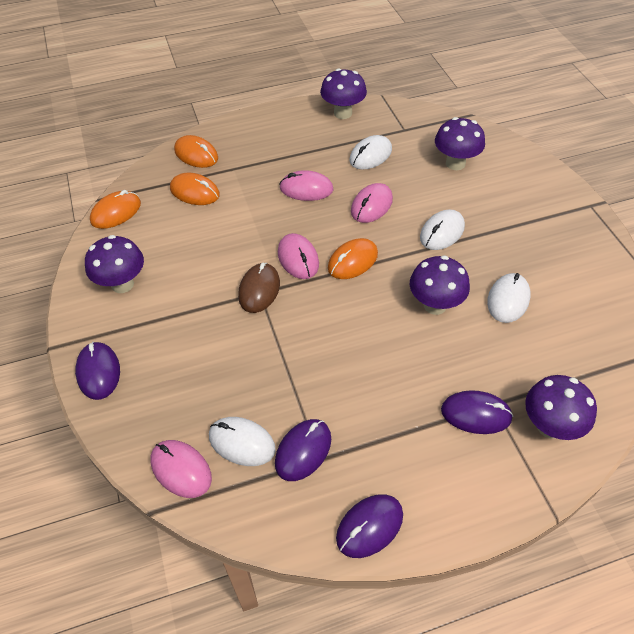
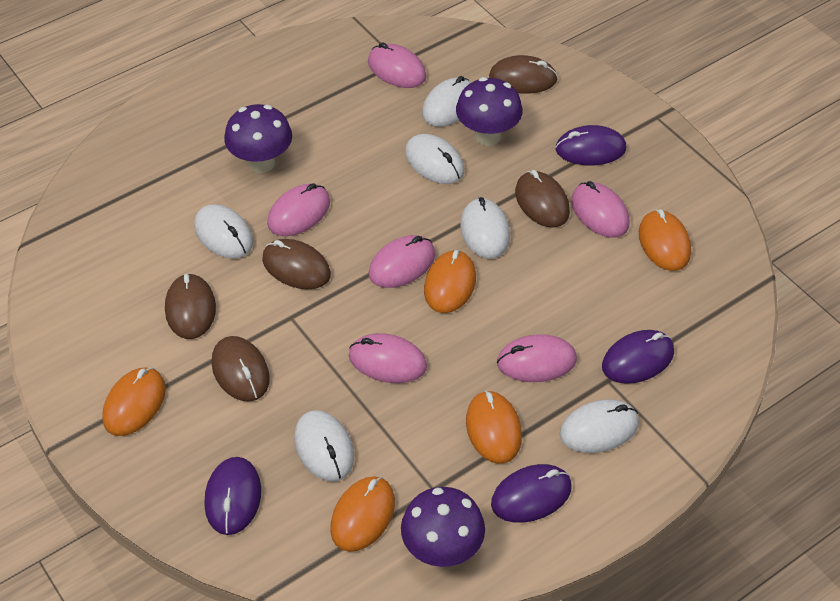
brown mouse: [238,262,280,313] = 1 -> [165,273,216,339] [212,336,270,402] [262,239,331,289] [489,55,558,93] [515,170,570,228] = 5
orange mouse: [90,190,141,229] [170,173,220,205] [174,135,218,168] [328,238,378,279] = 4 -> [102,367,166,436] [330,477,395,552] [424,250,476,313] [466,390,522,464] [639,209,691,271] = 5
pink mouse: [151,440,212,498] [278,233,319,279] [280,170,333,201] [351,183,393,223] = 4 -> [267,183,330,236] [349,333,427,383] [368,42,426,88] [368,235,435,288] [497,334,577,382] [571,181,630,238] = 6
purple mushroom: [85,235,144,293] [320,68,367,119] [410,255,470,315] [435,117,485,170] [525,375,597,440] = 5 -> [224,104,292,173] [401,487,485,567] [456,77,522,146] = 3
white mouse: [209,417,276,466] [349,135,392,170] [420,210,465,250] [487,273,531,323] = 4 -> [194,204,253,259] [294,410,354,482] [405,134,464,184] [422,76,471,127] [460,197,510,259] [560,399,639,453] = 6

